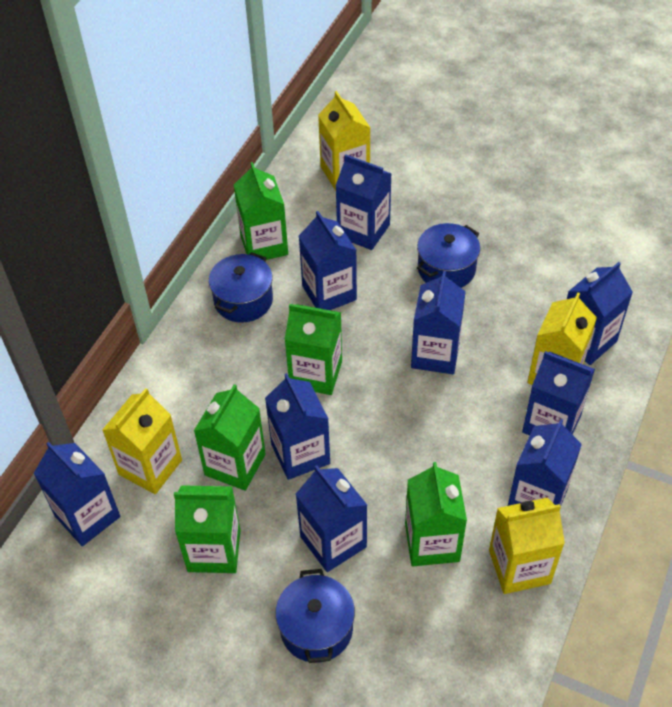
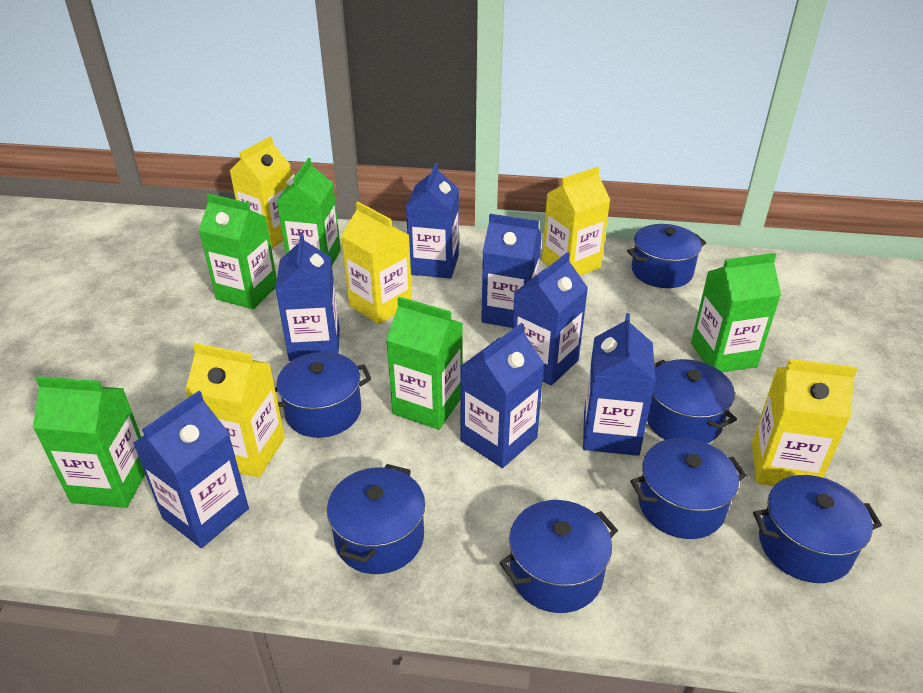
blue carton: [34,442,120,546] [265,373,330,480] [296,465,367,572] [299,211,357,310] [336,154,392,250] [411,271,466,374] [508,419,582,506] [522,351,595,436] [567,262,633,365] = 9 -> [133,391,249,548] [275,233,340,361] [406,163,459,279] [460,323,545,468] [481,214,542,328] [512,252,588,386] [583,313,656,456] = 7
blue pot: [209,252,273,323] [275,569,355,663] [417,223,480,288] = 3 -> [275,352,372,438] [327,464,425,574] [499,500,618,613] [627,224,706,288] [630,438,747,539] [647,359,737,443] [753,475,882,583] = 7
yellow carton: [102,388,182,494] [318,91,370,191] [489,498,565,594] [527,292,597,385] = 4 -> [185,343,285,478] [230,137,292,248] [341,202,412,324] [542,167,610,276] [752,359,857,486] = 5

